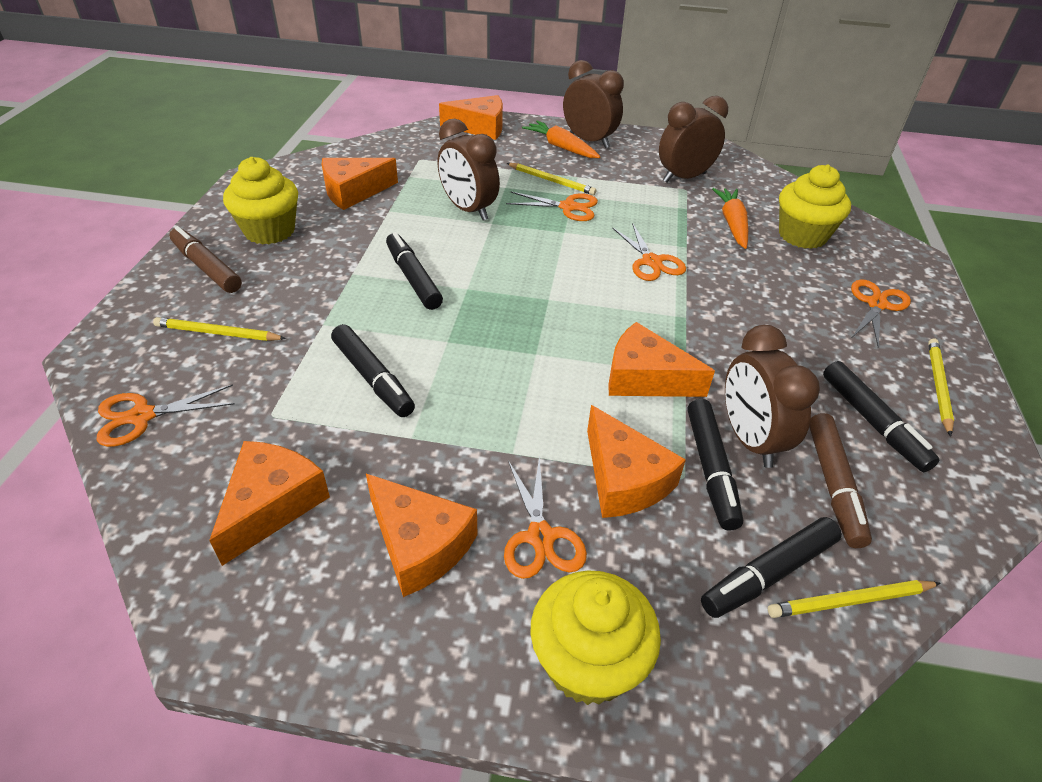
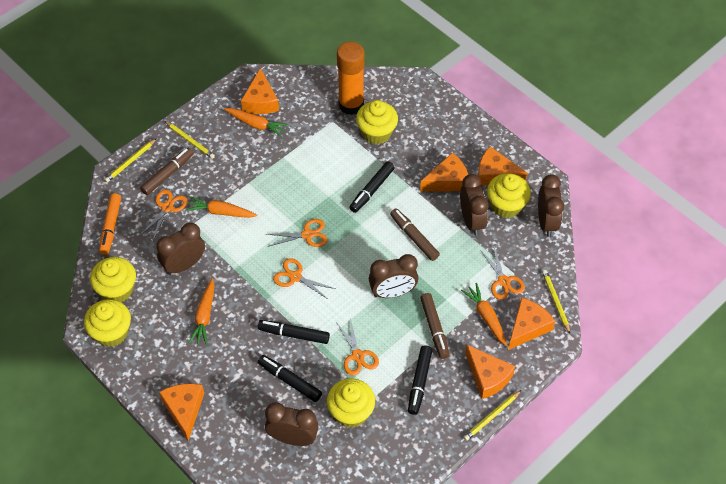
black marker: [331,324,415,417] [386,232,443,310] [688,399,743,531] [701,517,842,618] [823,361,940,472] = 5 -> [258,320,330,344] [258,355,322,402] [349,161,395,213] [408,346,433,415] = 4
brown clock: [438,119,500,221] [563,60,624,148] [659,96,728,183] [725,325,820,468] = 4 -> [156,222,205,275] [265,402,319,446] [369,254,418,298] [460,174,489,236] [538,174,564,237] = 5
brown marker: [169,226,242,293] [809,413,872,548] = 2 -> [140,147,194,195] [390,208,440,261] [420,293,449,359] = 3
orange carrot: [522,120,601,158] [712,188,748,249] = 2 -> [186,196,257,218] [189,279,214,345] [224,108,288,137] [461,283,507,346] = 4
orange glue stick: none = 0 -> [337,42,365,115] = 1
orange marker: none = 0 -> [99,193,121,255] = 1
yellow cupcake: [223,157,298,245] [530,571,661,705] [779,165,851,249] = 3 -> [84,299,131,347] [90,257,136,302] [327,379,375,428] [356,100,398,144] [487,173,531,218] = 5

